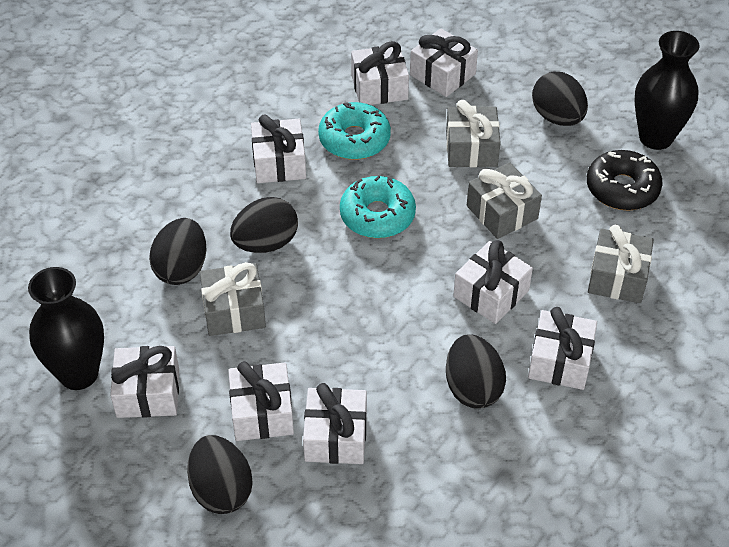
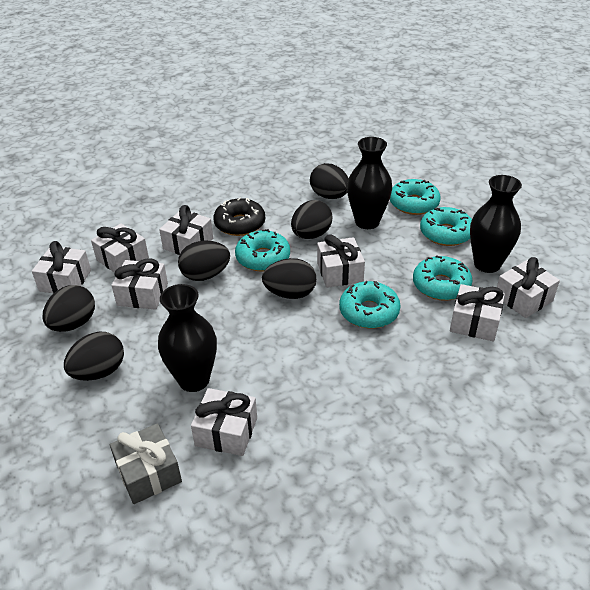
black egg: [149,218,206,285] [187,435,253,514] [230,197,298,253] [446,334,506,408] [532,71,588,126] = 5 -> [42,285,95,332] [64,331,124,381] [178,241,230,281] [262,258,316,299] [291,200,333,239] [310,163,349,199] = 6
black vase: [28,267,104,390] [634,31,700,150] = 2 -> [158,284,217,392] [347,137,392,229] [470,175,522,273] = 3
grey gift: [200,262,266,336] [446,100,501,167] [467,162,542,239] [588,224,654,303] = 4 -> [110,423,182,504] = 1
turquoise donut: [318,102,391,160] [340,176,416,238] = 2 -> [235,229,290,272] [339,281,401,328] [390,179,441,215] [413,256,473,301] [420,207,472,246] = 5

